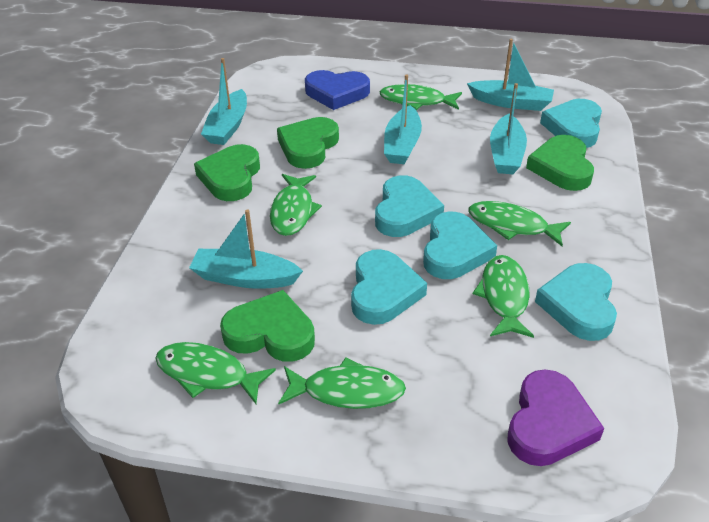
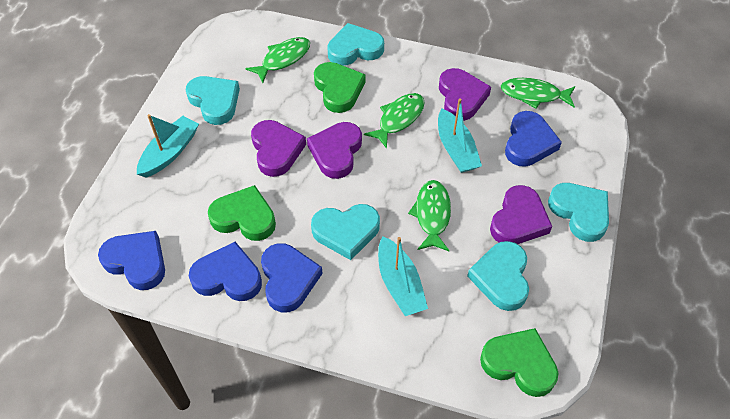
blue heart: [305,70,370,110] = 1 -> [98,231,165,290] [189,242,262,301] [261,243,323,312] [505,111,562,167] = 4
green fish: [155,342,276,404] [270,174,322,236] [278,357,406,409] [380,84,462,110] [469,201,571,246] [473,255,534,338] = 6 -> [245,37,310,83] [364,93,425,149] [408,180,451,251] [501,78,575,109] = 4
green heart: [194,144,260,201] [220,290,315,362] [277,117,339,169] [526,135,594,191] = 4 -> [208,185,276,241] [314,62,366,113] [480,328,559,397] = 3
purple heart: [508,369,604,466] = 1 -> [251,120,306,177] [307,122,362,179] [439,68,491,121] [490,185,552,244] = 4
turquoise boat: [189,209,303,289] [201,58,247,145] [384,75,422,164] [467,39,554,111] [490,83,527,174] = 5 -> [137,114,199,177] [378,236,428,316] [438,98,482,173] = 3

